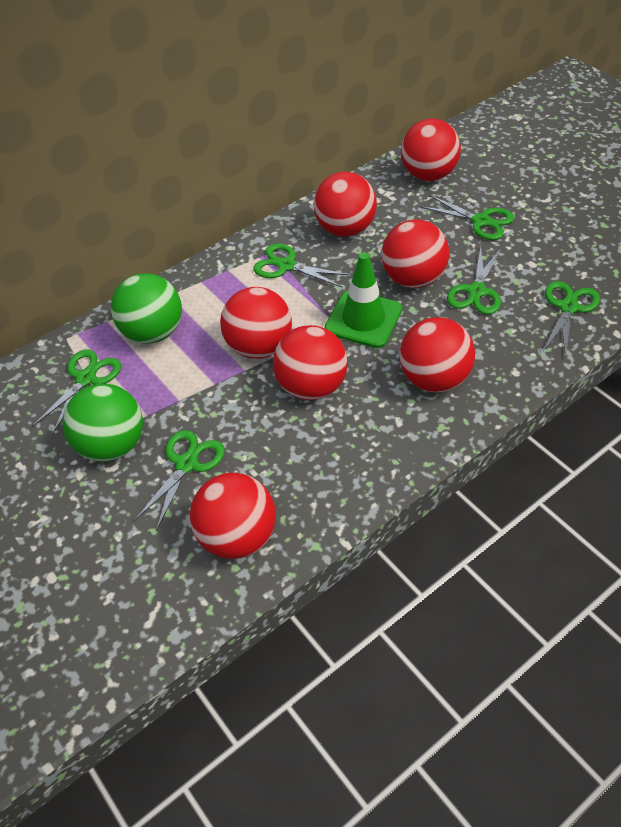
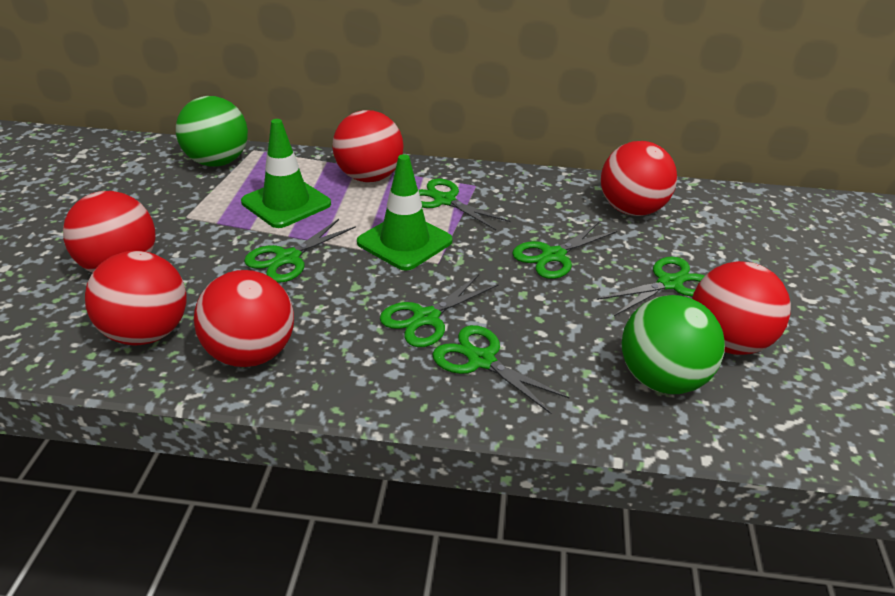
green traffic cone: [324,252,402,348] = 1 -> [241,119,331,228] [357,154,453,271] = 2
red ball: [190,472,276,559] [220,287,292,359] [273,325,348,400] [314,172,377,237] [382,219,449,288] [399,317,475,392] [401,118,461,181] = 7 -> [63,191,155,273] [85,251,187,345] [194,270,294,367] [332,110,404,182] [601,141,677,216] [692,261,791,355] = 6

